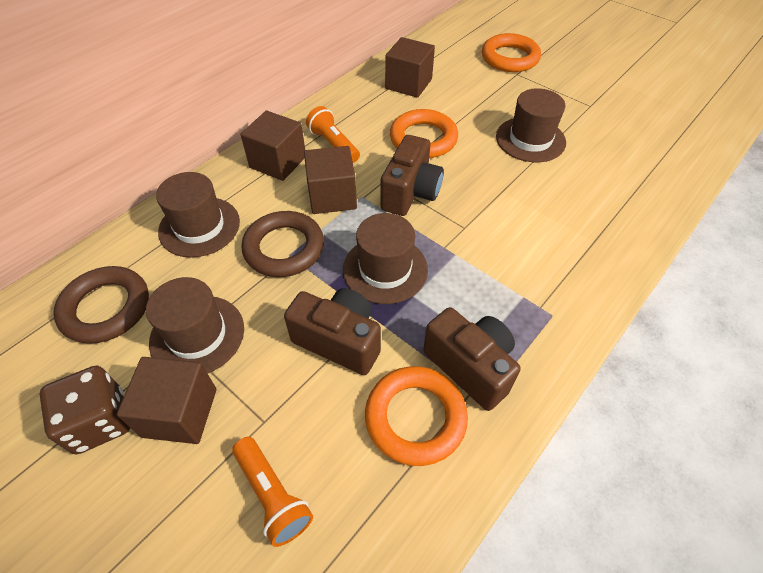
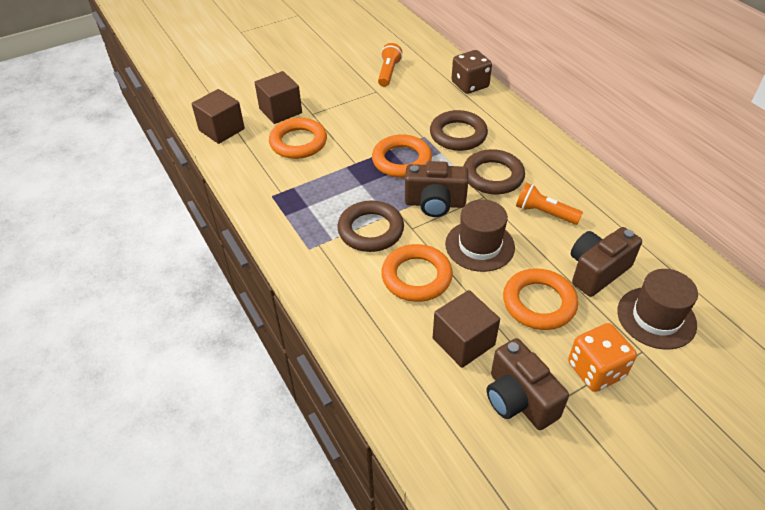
brown cube: [117,357,217,444] [241,111,305,181] [304,146,357,214] [385,37,435,98] = 4 -> [192,89,245,144] [254,71,302,124] [433,290,500,368] = 3
brown hat: [146,277,244,373] [156,172,240,258] [343,213,428,304] [496,88,566,162] = 4 -> [445,199,515,272] [617,269,698,350] = 2
brown ring: [53,266,149,344] [241,211,324,277] = 2 -> [337,200,404,252] [430,110,488,151] [463,149,525,195] = 3
orange dice: none = 0 -> [568,323,637,392] = 1
orange ring: [365,366,468,466] [390,109,458,158] [482,33,541,72] = 3 -> [269,118,327,159] [372,134,432,178] [381,244,453,302] [503,268,578,330] = 4

